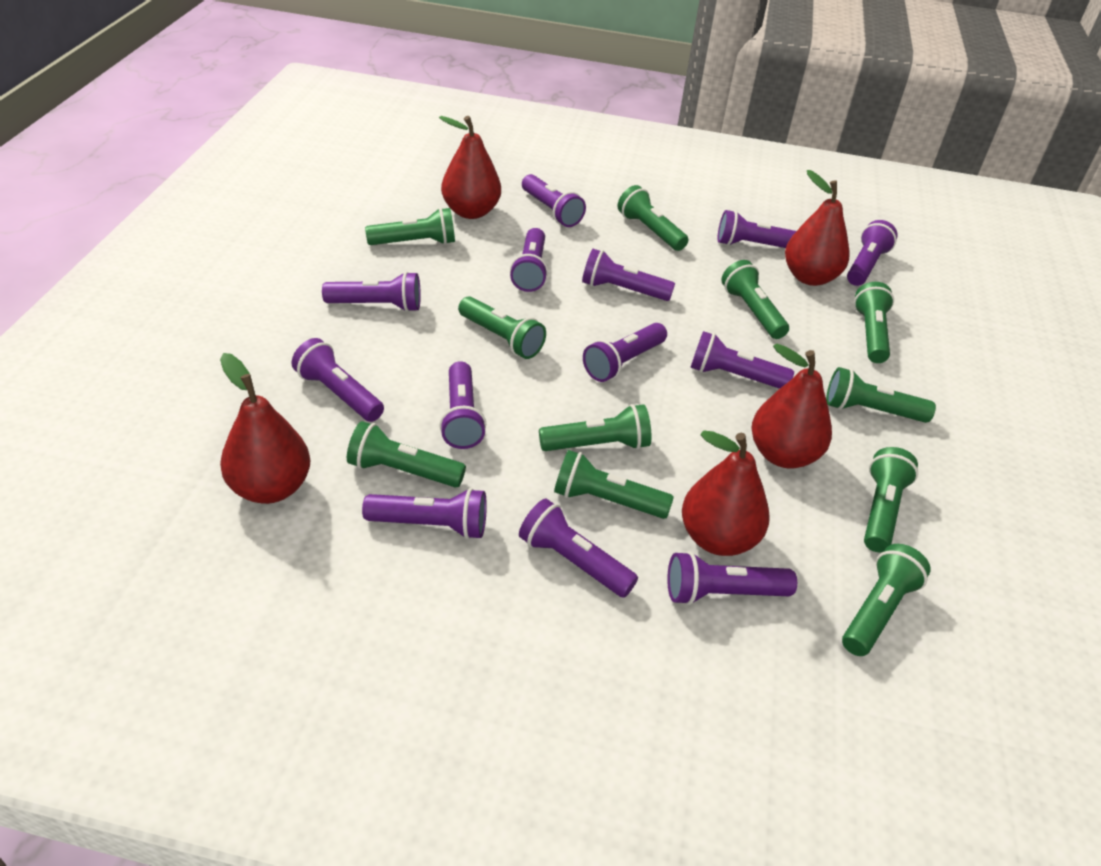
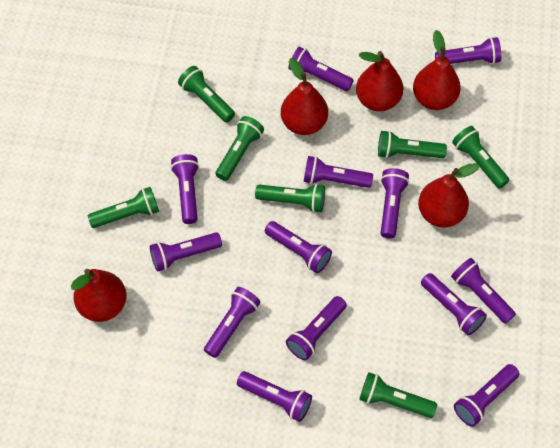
green flashlight: [347,421,466,487] [365,208,455,245] [458,296,546,359] [539,404,651,451] [554,450,674,519] [617,185,689,251] [721,260,789,339] [826,367,936,423] [842,544,931,656] [854,282,894,363] [864,447,918,552] = 11 -> [88,187,159,228] [178,66,235,123] [216,116,264,181] [255,184,325,213] [359,372,437,418] [378,130,447,159] [452,126,509,189] = 7

